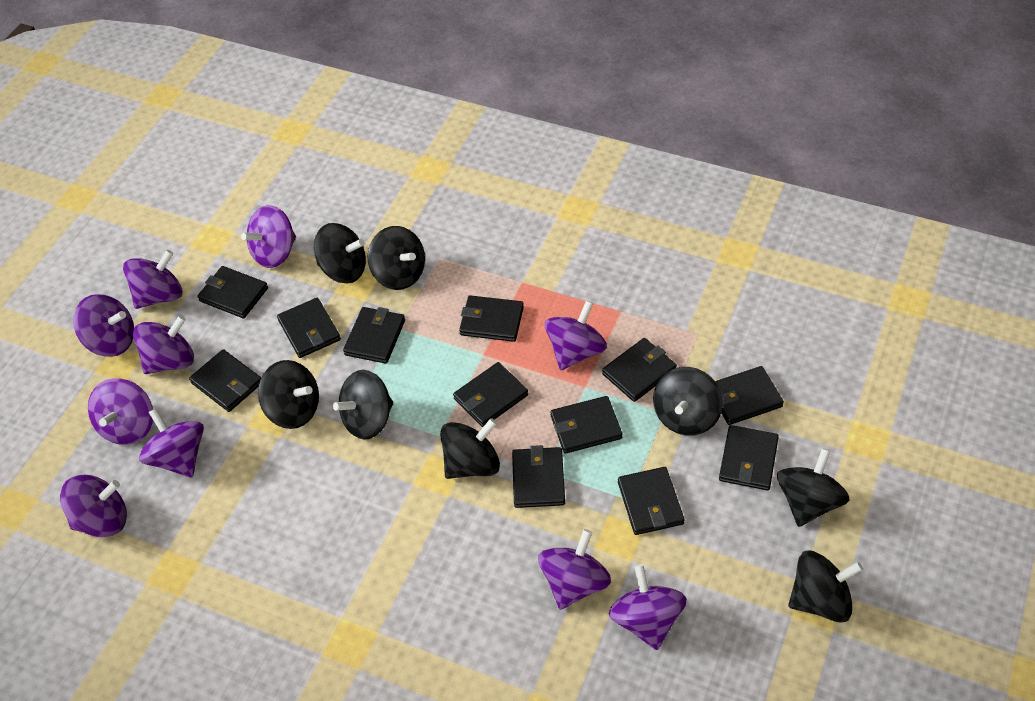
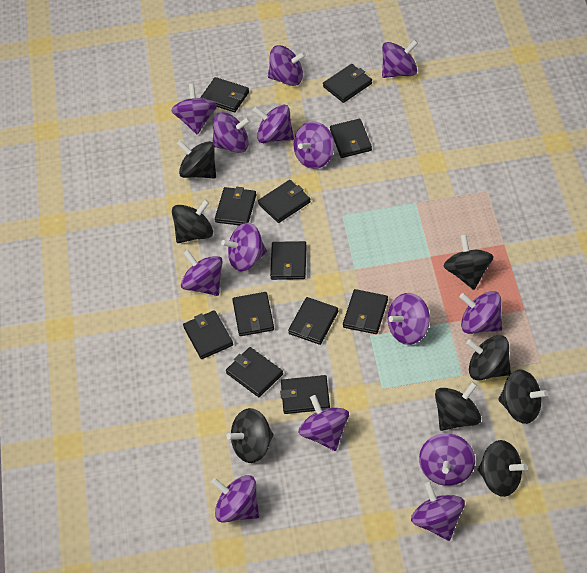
purple spinning top: [60,475,127,537] [73,294,134,357] [88,378,153,445] [123,250,182,309] [133,315,194,374] [139,408,204,477] [241,205,296,268] [538,529,611,610] [544,300,607,370] [609,565,687,650] = 10 -> [171,84,217,134] [181,250,223,296] [211,475,259,522] [213,112,251,153] [221,223,267,272] [253,104,294,143] [268,45,306,86] [294,121,334,169] [298,395,349,451] [382,40,418,78] [388,293,430,345] [411,482,465,541] [419,433,475,486] [459,291,502,334] = 14

